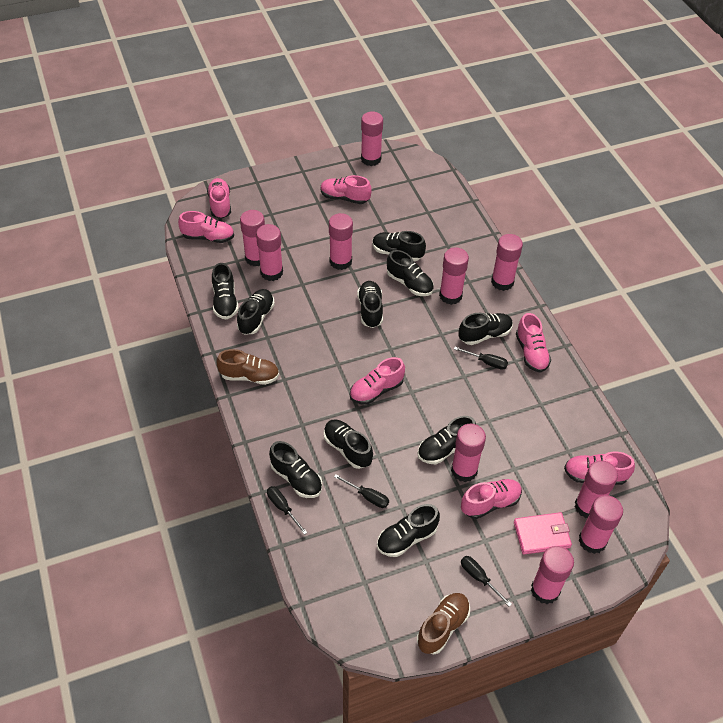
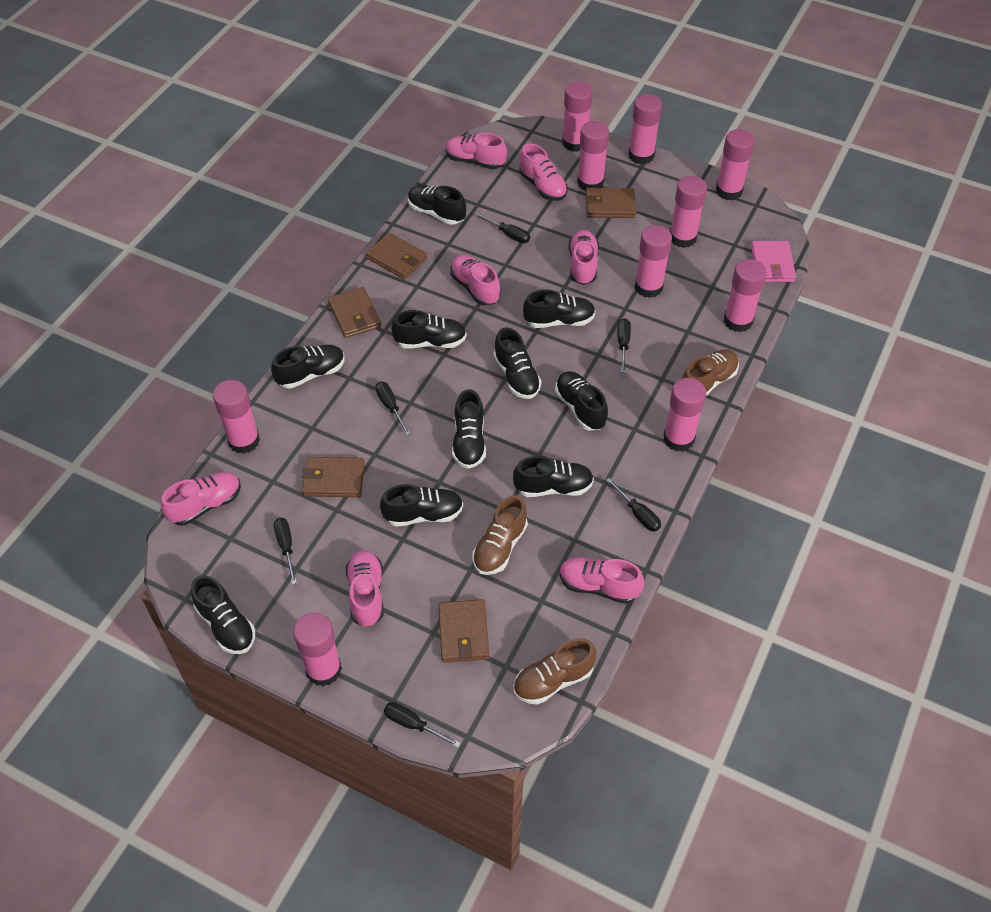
black screwdriver: [267,486,307,535] [334,474,389,508] [454,347,508,370] [461,556,512,607] = 4 -> [274,518,297,584] [376,381,411,435] [384,702,461,748] [476,213,530,243] [606,478,661,532] [617,318,631,373] = 6
brown shoe: [216,349,279,385] [417,593,470,654] = 2 -> [472,495,528,575] [513,638,597,705] [682,349,739,396] = 3
brown wallet: none = 0 -> [302,457,365,497] [328,287,381,338] [366,232,427,279] [438,599,489,663] [585,188,636,218] = 5

